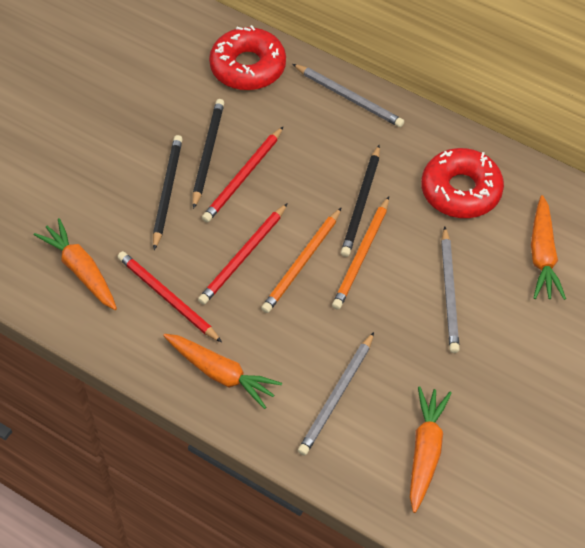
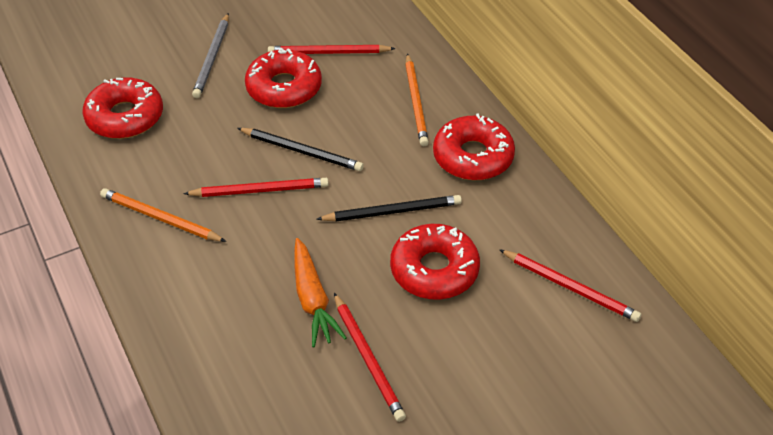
black pencil: [153,135,183,250] [193,99,224,209] [341,145,380,257] = 3 -> [237,128,364,171] [316,195,462,222] = 2
grey pencil: [293,64,404,127] [298,332,374,455] [441,226,460,353] = 3 -> [192,13,229,98] = 1
orange carrot: [34,218,117,310] [163,334,282,409] [410,387,452,513] [531,195,566,300] = 4 -> [294,238,347,347] = 1
red donut: [209,25,286,90] [421,148,504,218] = 2 -> [83,77,163,139] [245,48,322,108] [390,224,480,300] [433,113,515,180] = 4
red pencil: [118,251,222,342] [198,203,288,305] [202,126,284,222] = 3 -> [183,178,329,197] [268,45,396,54] [334,293,406,422] [499,249,641,322] = 4

